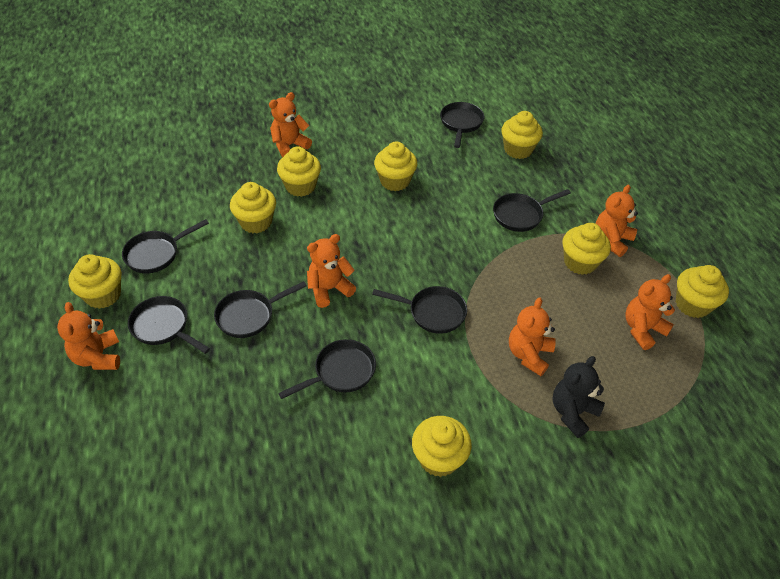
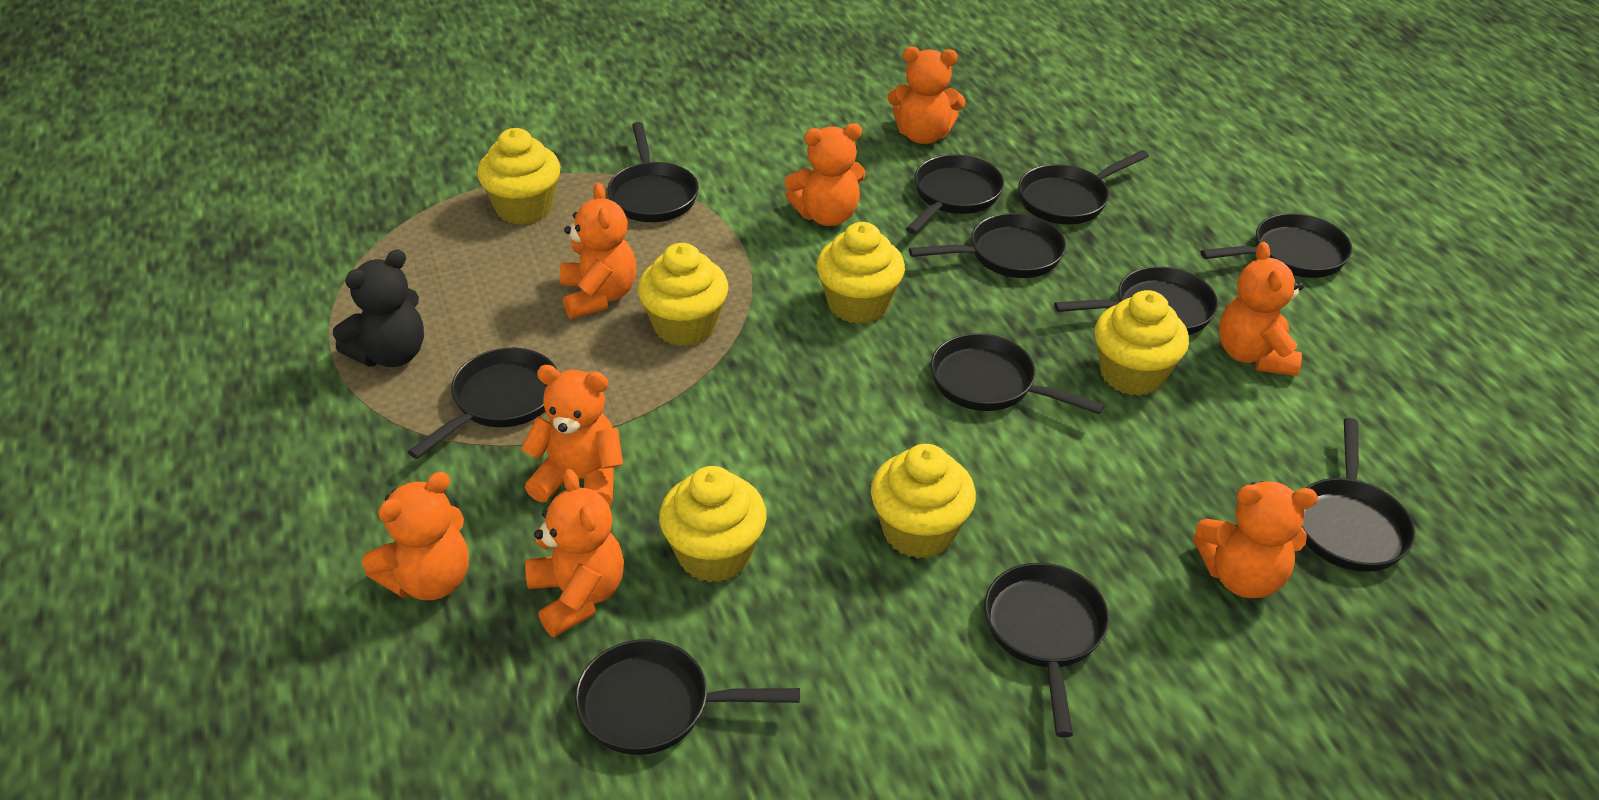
black pan: [122,219,209,273] [128,296,210,354] [214,281,307,338] [278,339,376,399] [372,286,467,334] [440,102,484,148] [493,189,571,232] = 7 -> [408,348,557,459] [575,639,800,755] [607,122,699,222] [906,154,1004,234] [909,213,1066,278] [931,333,1105,414] [984,563,1109,738] [1018,150,1149,224] [1054,266,1218,335] [1201,213,1352,278] [1302,418,1415,572] = 11
orange teddy bear: [57,302,120,370] [269,92,312,157] [307,234,356,308] [509,297,556,376] [596,185,638,257] [625,274,675,350] = 6 -> [362,472,469,600] [521,365,623,507] [525,469,624,637] [560,183,636,319] [785,123,866,226] [888,47,965,144] [1193,481,1318,598] [1219,242,1304,376] = 8
yellow cupcake: [68,254,121,309] [230,182,276,233] [277,146,321,197] [374,141,417,191] [412,416,472,477] [501,111,543,159] [563,223,611,275] [676,265,729,318] = 8 -> [477,128,560,225] [638,243,728,346] [659,466,767,583] [817,222,905,324] [871,444,976,558] [1095,290,1189,396] = 6

